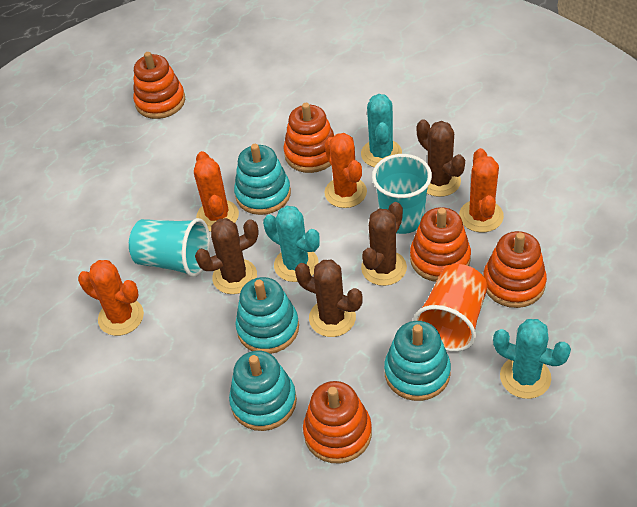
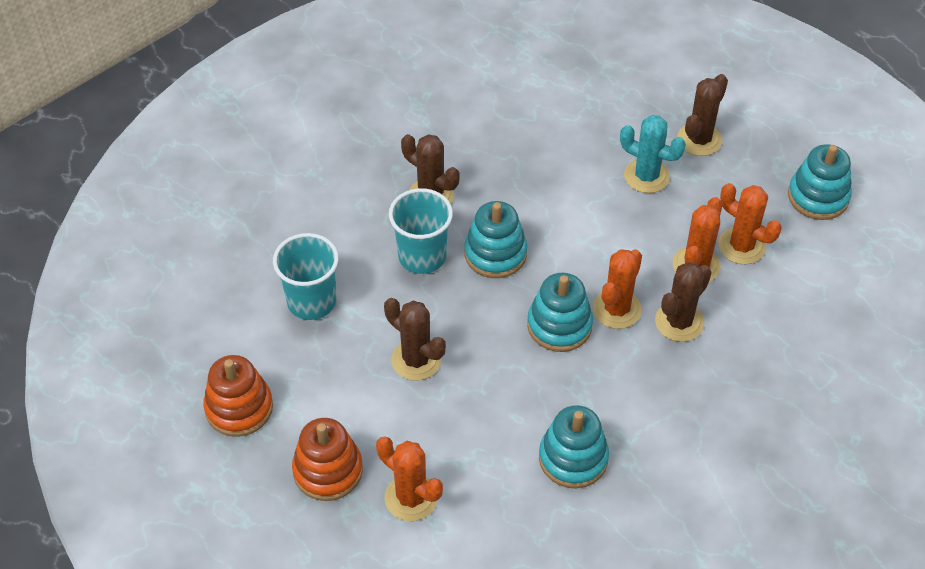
orange cup: [413,264,488,352] = 1 -> none = 0
orange stacking toy: [133,52,185,119] [284,103,335,173] [303,381,372,463] [410,207,471,282] [483,231,547,308] = 5 -> [203,355,273,437] [292,418,363,501] = 2
turquoise cactus: [263,206,320,282] [361,94,402,167] [493,319,571,399] = 3 -> [620,115,686,193] = 1

